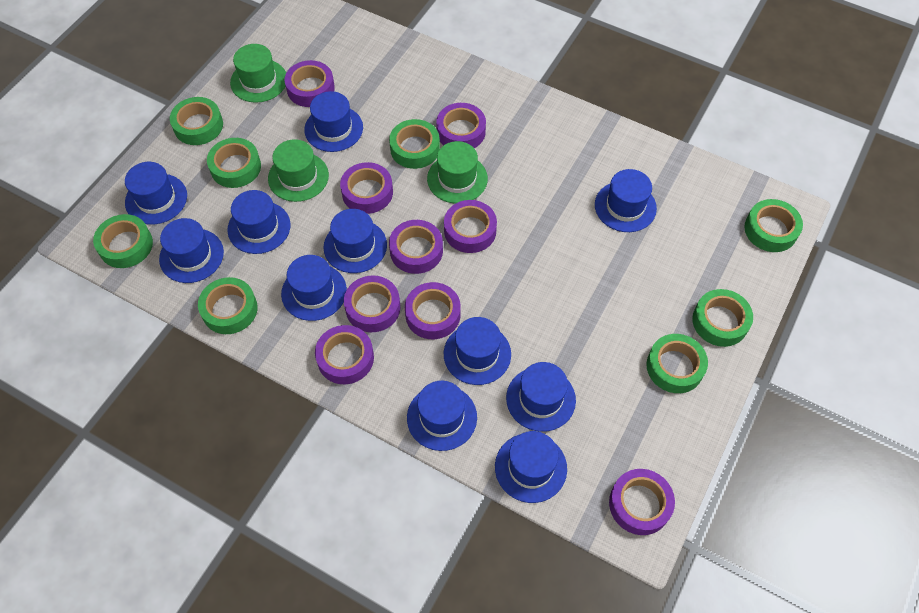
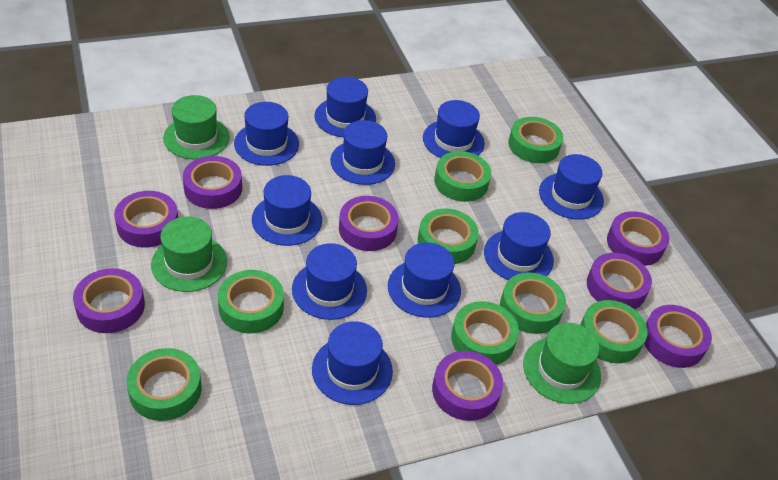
blue hat: [125,162,187,225] [159,218,224,283] [227,190,290,254] [281,255,347,321] [304,91,363,152] [324,209,387,273] [407,381,477,451] [444,317,511,385] [495,431,567,503] [506,362,576,432] [595,169,657,232] = 11 -> [234,102,299,166] [252,175,322,246] [292,243,367,320] [312,321,393,405] [314,77,376,138] [330,120,395,185] [388,242,461,318] [423,100,485,158] [484,212,554,280] [539,154,604,220] = 10
purple tape: [285,60,335,107] [315,325,374,384] [340,162,393,214] [344,275,400,332] [389,220,443,274] [405,282,461,339] [436,103,486,148] [444,200,497,253] [609,469,675,535] = 9 -> [73,268,145,333] [114,191,178,248] [183,156,242,209] [339,196,399,251] [432,351,503,421] [587,253,652,309] [607,211,669,266] [644,305,712,368] = 8

